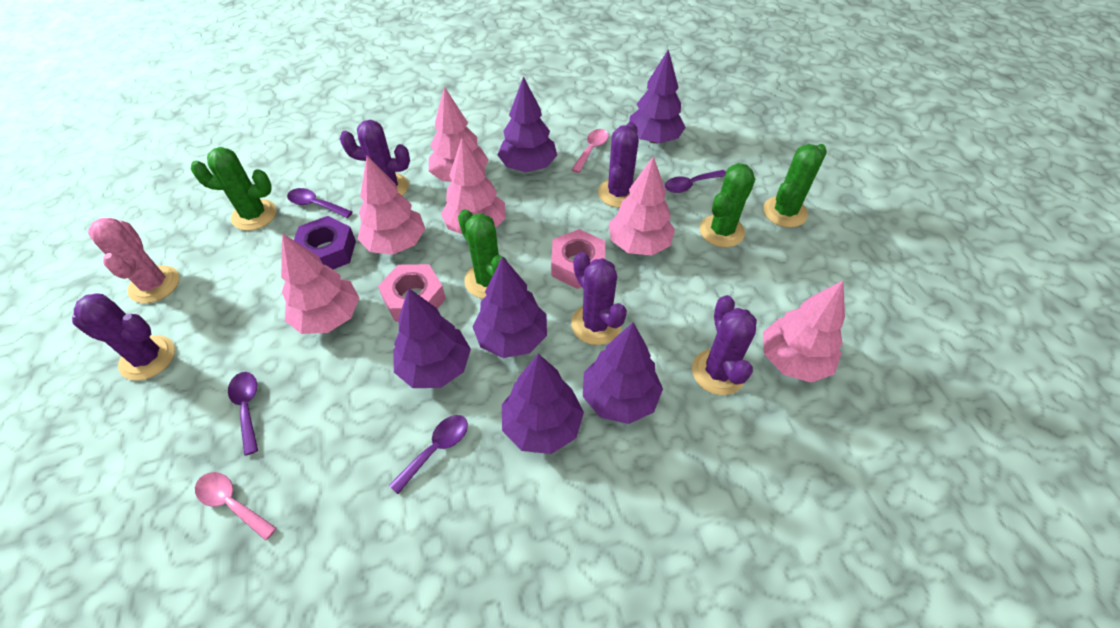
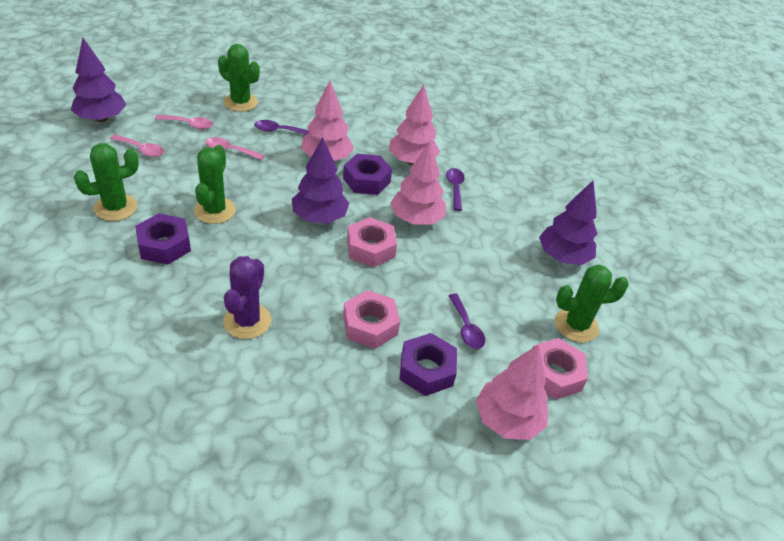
pink cactus: [88,218,180,303] = 1 -> none = 0
pink nut: [378,264,446,322] [551,229,605,289] = 2 -> [343,290,400,349] [347,217,397,267] [533,338,588,400] = 3
pink spoon: [195,472,277,541] [571,129,609,173] = 2 -> [110,135,164,157] [155,115,213,129] [205,137,265,160] = 3
pink tree: [281,233,359,334] [358,156,425,255] [429,87,489,182] [441,138,505,235] [609,156,675,255] [763,281,845,383] = 6 -> [301,81,354,161] [389,85,440,165] [390,141,446,225] [476,344,548,440] = 4
purple cactus: [72,293,175,381] [340,120,410,196] [571,252,627,345] [598,122,639,208] [692,295,757,395] = 5 -> [223,256,271,339] = 1
purple nut: [294,216,356,269] = 1 -> [135,213,191,264] [343,154,392,195] [399,333,457,396] = 3
purple spoon: [228,372,258,456] [287,188,352,218] [389,415,468,494] [665,170,726,193] = 4 -> [254,120,309,135] [446,168,465,211] [449,294,485,349] = 3
purple tree: [393,288,471,388] [473,256,547,358] [498,76,557,172] [502,354,584,454] [583,323,663,424] [629,49,686,143] = 6 -> [71,38,126,122] [292,137,349,223] [539,181,597,265] = 3

